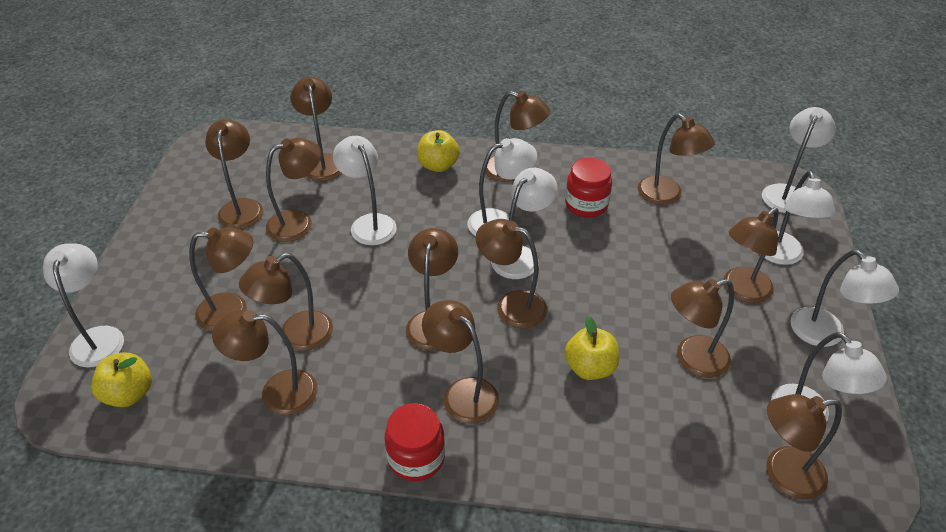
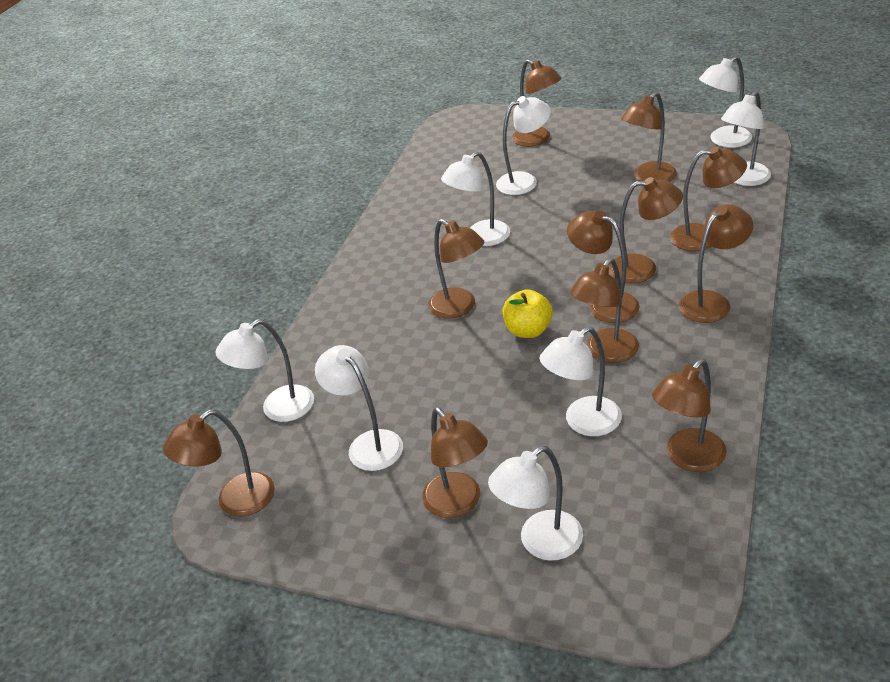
brown lamp: [189,227,253,331] [205,119,263,229] [212,310,318,415] [239,253,333,351] [266,138,321,242] [290,77,341,181] [406,228,458,350] [422,300,499,424] [476,219,548,328] [485,91,550,182] [638,113,715,205] [671,279,734,378] [724,207,778,303] [766,394,842,500] = 14 -> [163,410,275,517] [422,407,488,518] [428,219,484,319] [512,59,562,147] [567,211,640,323] [570,258,639,363] [609,177,683,283] [621,92,677,182] [652,359,727,472] [670,146,747,251] [679,204,753,323] = 11
red jar: [384,403,445,481] [565,157,612,218] = 2 -> none = 0
yellow apple: [91,353,152,407] [417,130,459,172] [565,315,619,380] = 3 -> [503,289,553,338] = 1

